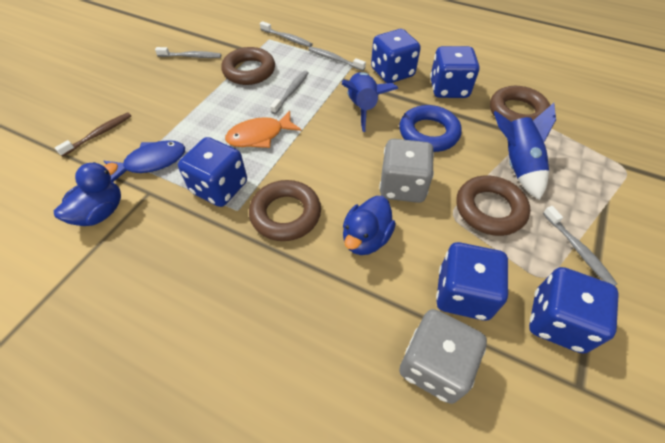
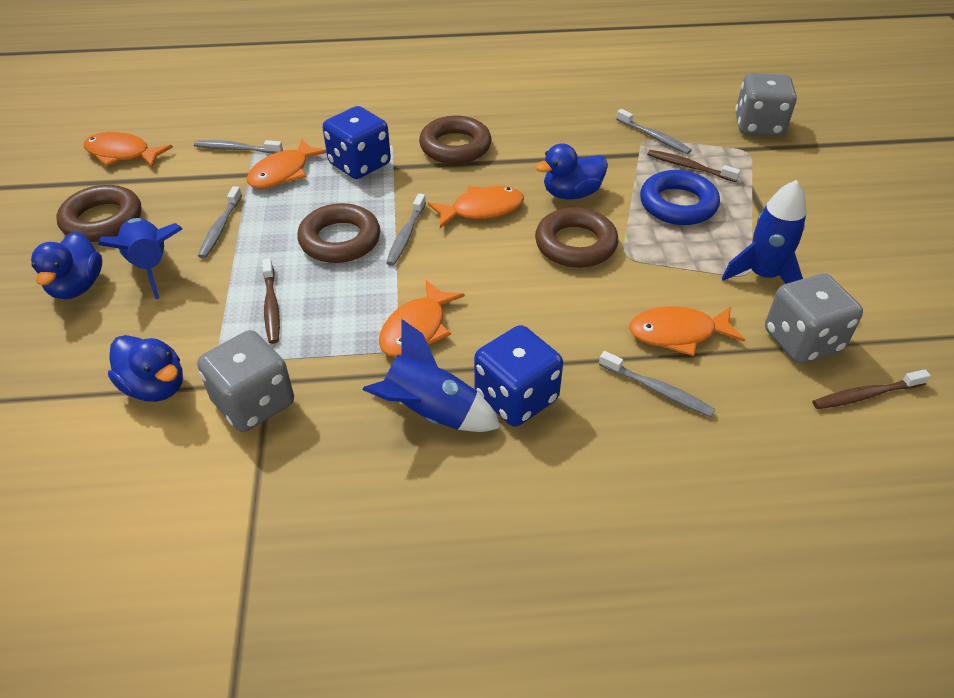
blue dice: [178,137,247,207] [371,29,421,83] [430,46,479,98] [436,242,508,321] [529,267,619,353] = 5 -> [323,106,391,179] [474,325,563,427] = 2
blue duck: [54,162,121,226] [343,196,396,255] = 2 -> [31,232,102,299] [108,335,183,402] [535,143,608,199] = 3
blue fish: [104,140,185,182] = 1 -> none = 0
blue rocket: [342,72,398,132] [494,103,556,200] = 2 -> [98,218,183,299] [363,319,501,432] [722,180,807,284] = 3
brown toothbrush: [55,112,131,157] = 1 -> [262,258,280,344] [647,150,740,182] [812,369,931,409] = 3
grey dice: [379,139,434,203] [399,309,487,404] = 2 -> [197,330,294,432] [735,73,797,136] [765,273,863,364] = 3
orange fish: [225,111,301,148] = 1 -> [84,132,173,167] [247,138,326,189] [379,280,465,357] [428,186,524,228] [629,306,745,356] = 5

